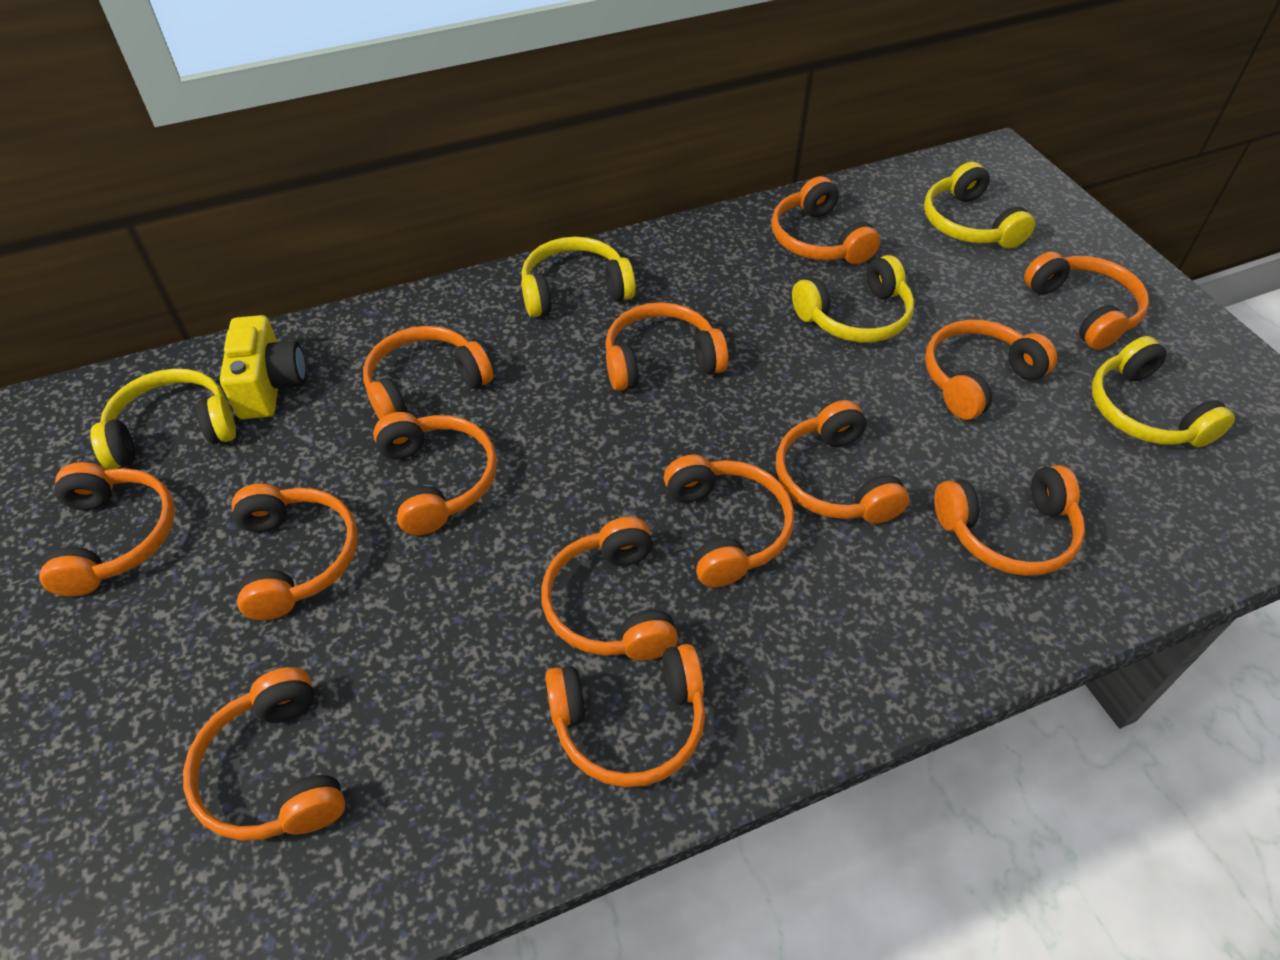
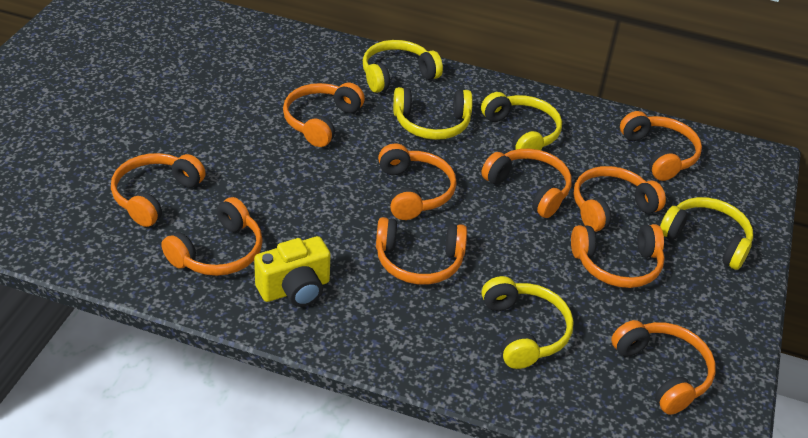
orange headphones: [39,462,175,596] [183,667,345,841] [232,484,358,620] [363,326,493,420] [373,412,497,535] [541,517,678,660] [545,644,705,787] [605,302,728,391] [664,455,794,587] [771,176,880,264] [776,400,909,524] [925,319,1057,420] [934,465,1085,576] [1024,251,1149,350] = 14 -> [111,153,206,227] [161,197,263,276] [283,83,365,147] [376,217,467,285] [378,143,457,220] [481,149,572,218] [571,224,664,288] [574,166,666,232] [611,320,716,415] [620,111,702,181] = 10

